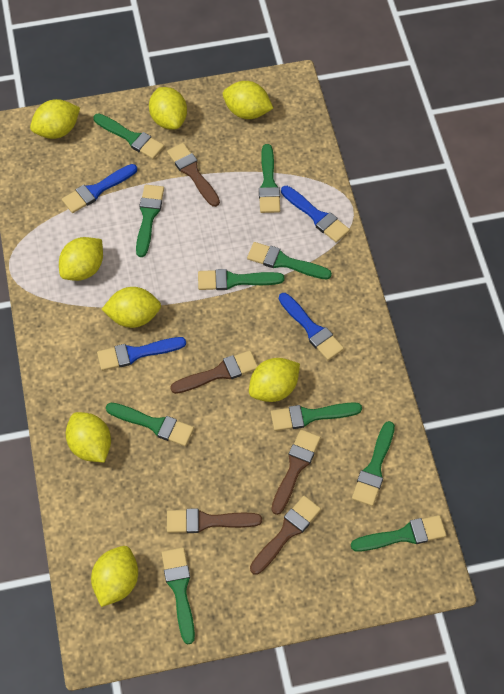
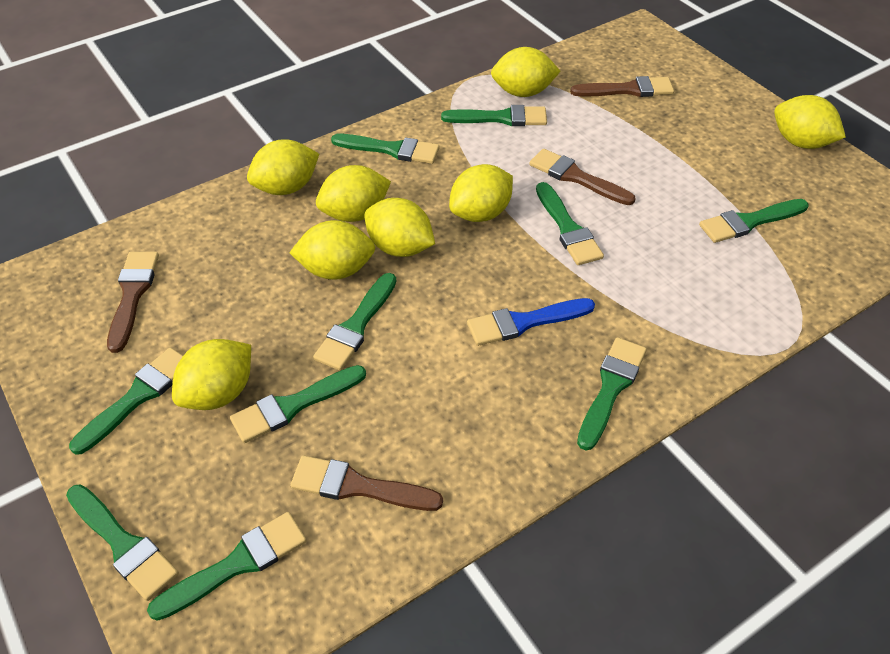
blue brush: [62,164,137,213] [97,337,186,371] [279,293,344,360] [281,186,350,243] = 4 -> [467,298,595,346] = 1
brown brush: [167,143,220,207] [167,508,262,533] [170,350,258,394] [250,496,321,575] [271,429,321,515] = 5 -> [107,252,159,353] [290,455,443,511] [529,149,636,205] [570,76,674,97] = 4

